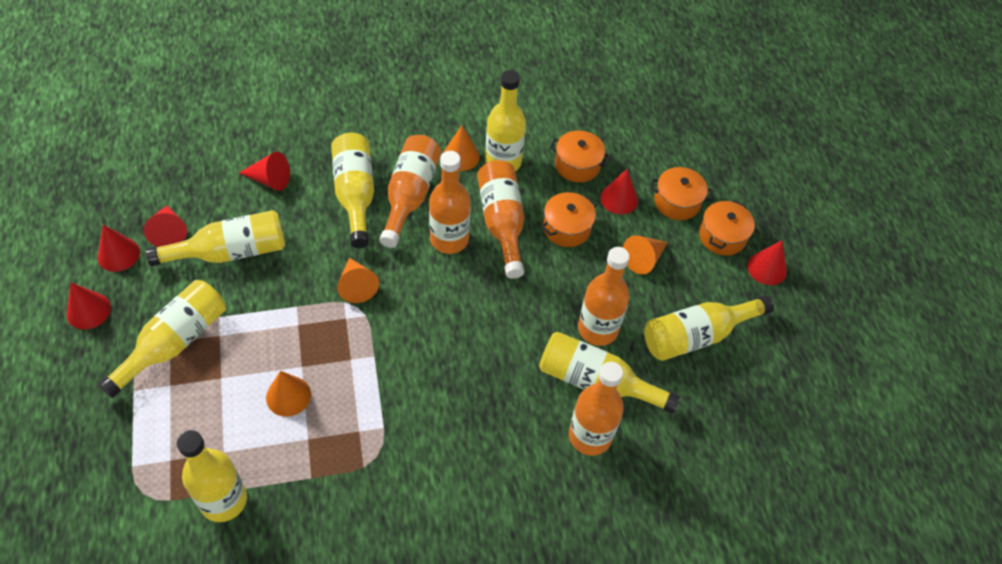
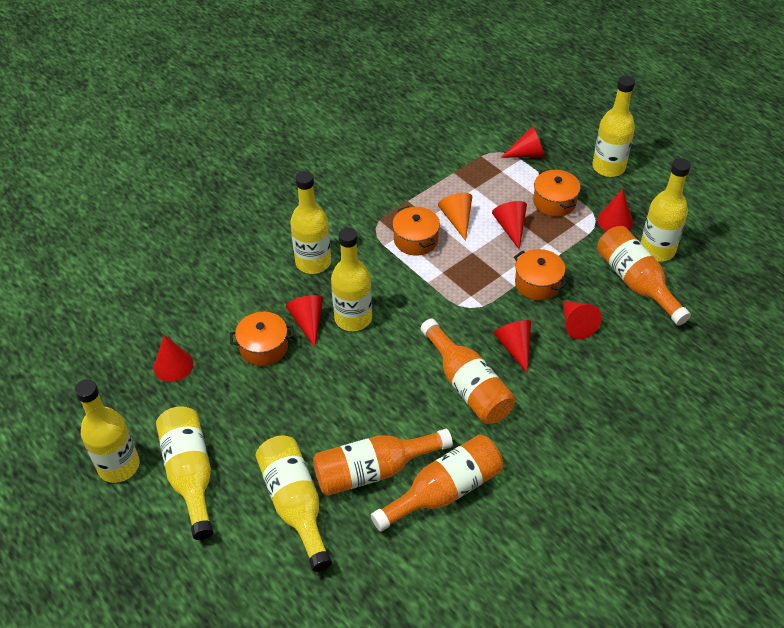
orange bottle: [379,135,441,248] [429,151,471,254] [477,160,524,279] [569,362,624,456] [578,247,630,346] = 5 -> [313,429,453,496] [371,435,503,532] [421,319,515,424] [597,226,691,326] = 4
orange cone: [266,371,311,417] [337,258,379,303] [443,125,480,171] [623,235,668,274] = 4 -> [438,193,472,241] = 1
red cone: [66,283,111,329] [97,225,140,272] [144,206,187,247] [239,151,290,191] [601,169,638,214] [748,240,787,285] = 6 -> [154,335,193,382] [286,295,323,347] [492,201,527,250] [493,320,531,374] [501,126,546,158] [563,301,602,339] [597,189,633,231] = 7

